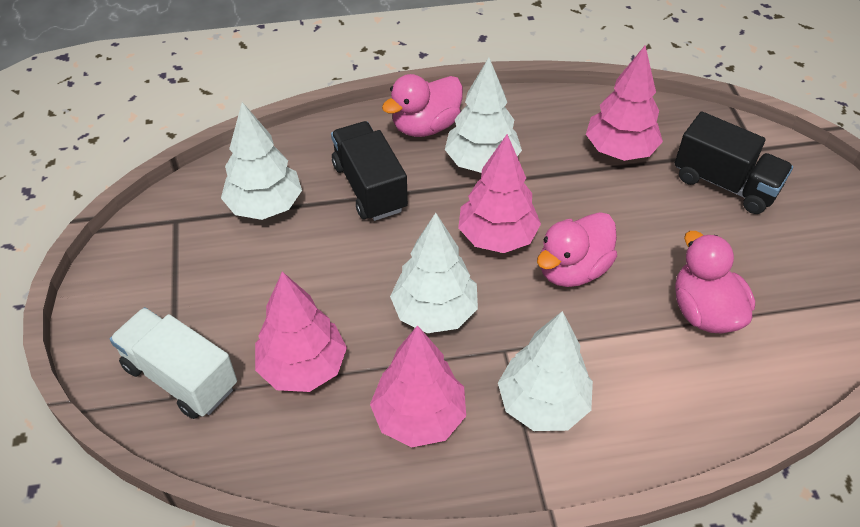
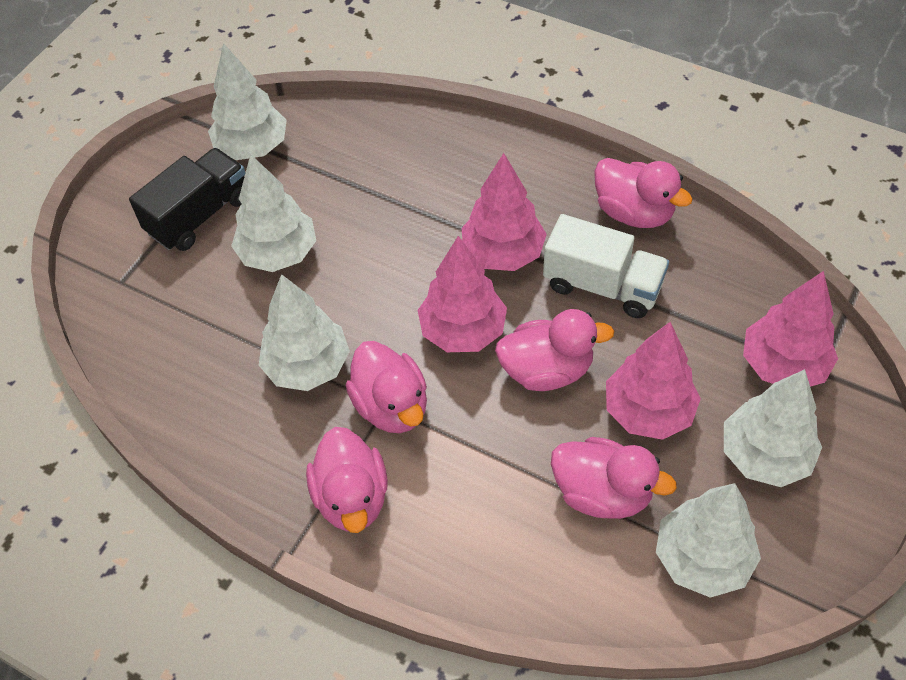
black truck: [331,121,408,221] [674,111,793,214] = 2 -> [129,148,246,251] = 1
pink duck: [382,74,463,137] [537,212,617,287] [675,231,755,333] = 3 -> [306,427,388,533] [345,341,427,433] [495,309,614,391] [551,437,677,519] [594,158,693,228] = 5
white tree: [221,102,302,220] [390,213,478,333] [445,58,522,173] [498,311,593,431] = 4 -> [208,43,287,160] [231,154,316,272] [259,274,350,391] [656,483,761,598] [724,369,822,487] = 5

